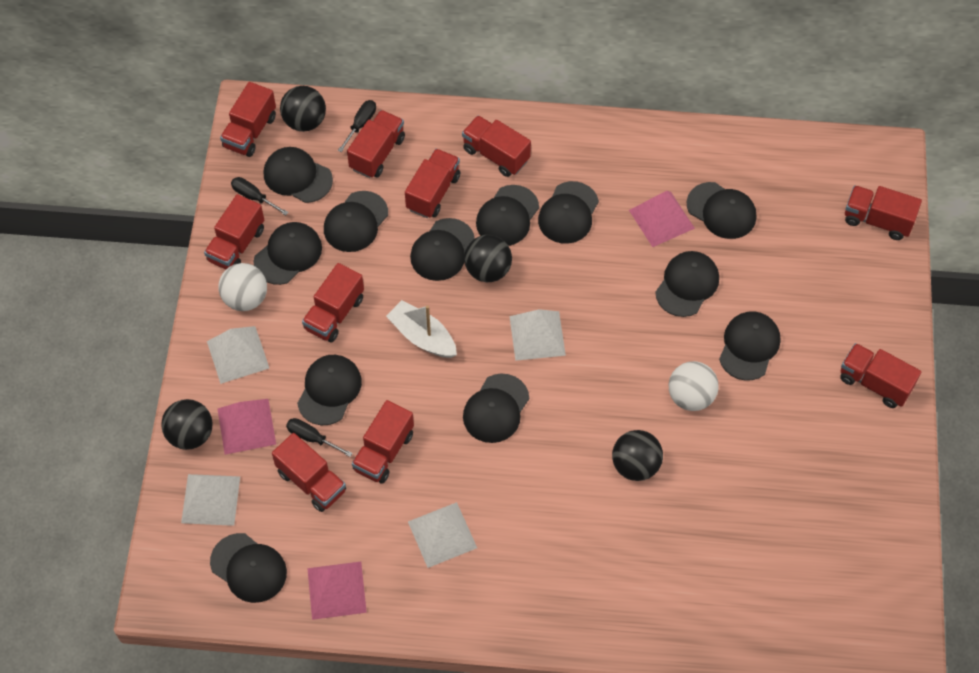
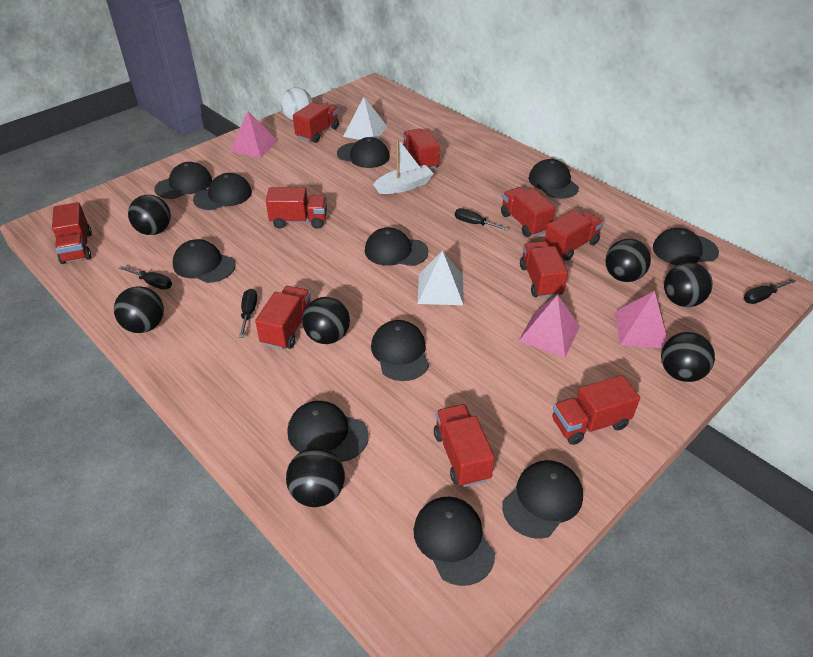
black ball: [161,399,213,450] [280,86,326,132] [464,235,512,282] [612,430,663,481] = 4 -> [114,286,164,333] [128,195,171,235] [286,447,345,507] [302,297,350,344] [605,239,651,282] [661,332,715,382] [664,262,713,307] = 7
black cap: [210,533,287,603] [253,222,322,285] [264,147,333,203] [297,355,362,425] [324,191,388,252] [410,218,475,281] [463,374,529,443] [476,185,539,246] [538,181,599,244] [655,251,719,317] [687,182,756,239] [719,311,780,381] = 12 -> [155,162,212,199] [173,239,236,283] [193,173,252,210] [287,401,369,462] [337,137,390,168] [365,228,429,266] [371,320,429,381] [413,497,495,586] [502,460,583,539] [528,159,579,199] [653,228,719,265] = 11
black screwdriver: [231,177,289,215] [286,418,353,457] [338,100,376,152] = 3 -> [119,266,172,290] [239,289,257,338] [455,208,509,231] [744,279,796,304] = 4
white ball: [218,263,267,311] [669,361,719,411] = 2 -> [280,87,313,120] = 1
white pyramid: [181,474,240,526] [207,326,269,384] [408,502,477,568] [509,309,566,361] = 4 -> [343,97,388,140] [418,251,464,305] = 2

